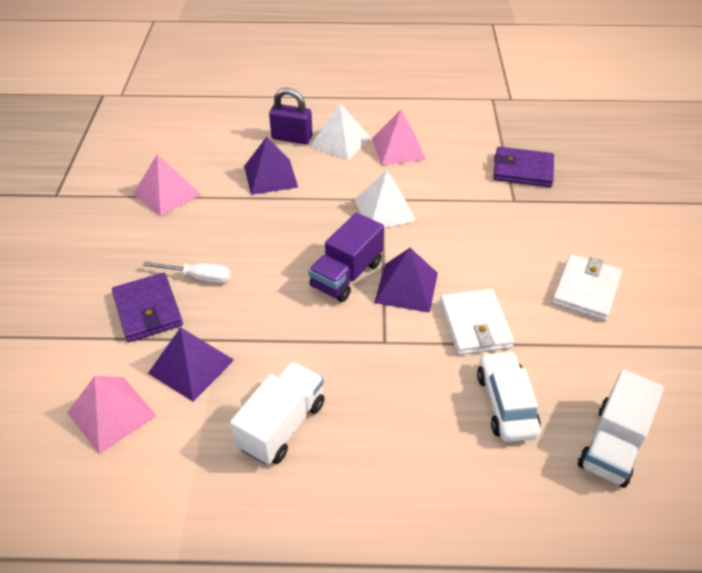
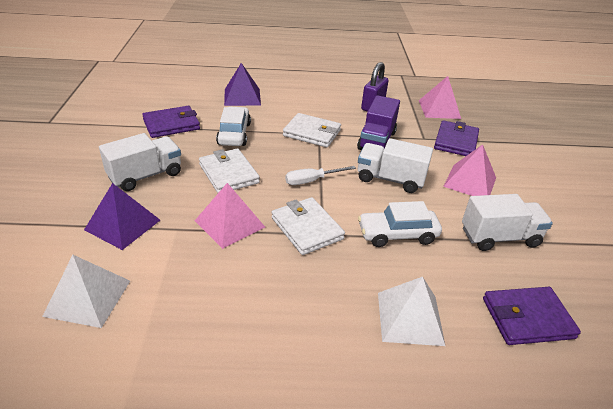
purple pyramid: [148,327,234,402] [244,137,298,195] [374,248,438,313] = 3 -> [84,183,160,250] [224,63,261,106] = 2
purple wallet: [112,273,183,342] [493,147,554,187] = 2 -> [142,106,200,138] [434,120,479,156] [483,287,581,345] = 3
white car: [477,350,541,442] = 1 -> [216,107,251,146] [358,201,442,247] = 2
white truck: [230,361,325,465] [578,369,664,488] = 2 -> [99,133,181,191] [358,138,433,193] [462,194,553,251] = 3
white wallet: [440,289,514,355] [552,254,622,321] = 2 -> [199,148,260,193] [271,197,345,255] [283,113,341,148] = 3

